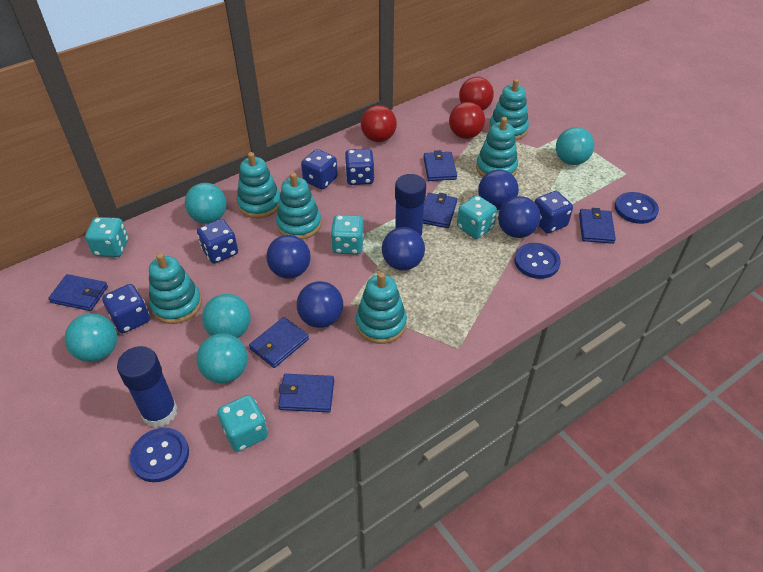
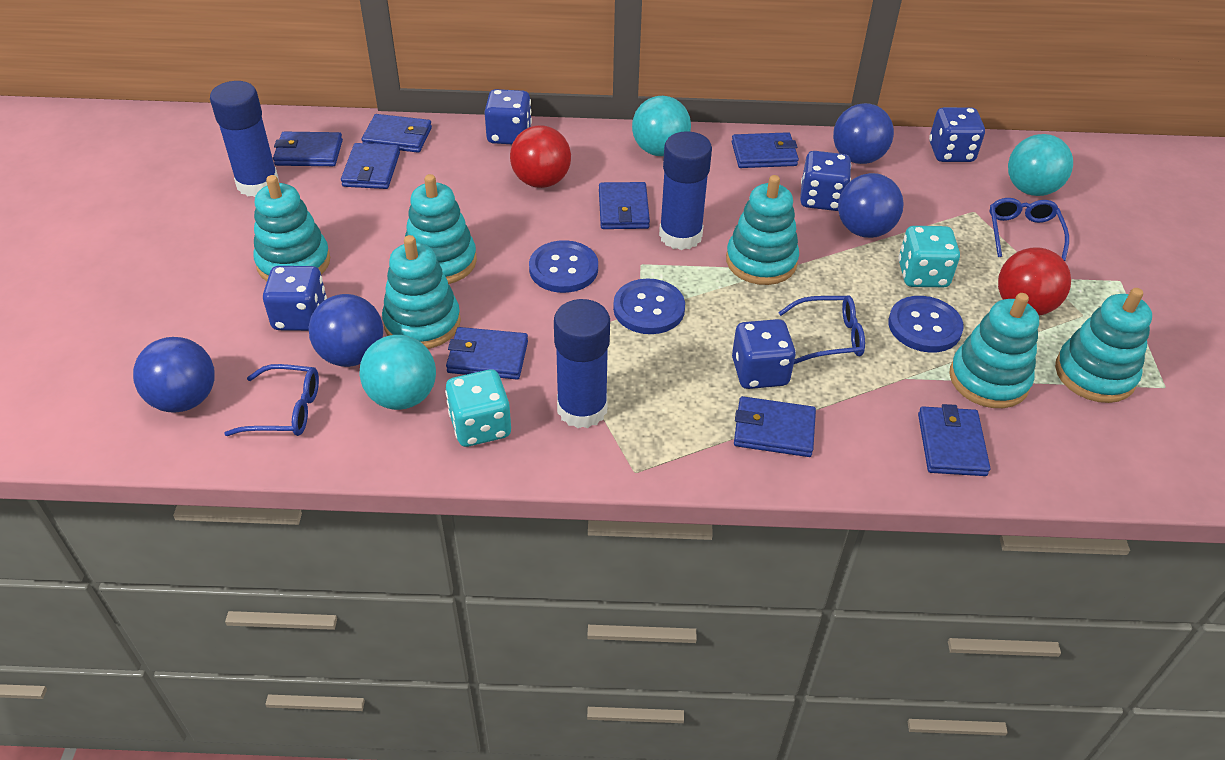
blue ball: [266,235,311,279] [297,281,343,328] [382,227,425,271] [478,170,519,210] [498,196,540,238] = 5 -> [133,337,215,413] [309,294,383,367] [833,103,894,164] [838,173,903,238] = 4
blue glasses: none = 0 -> [224,364,319,436] [778,295,865,364] [990,198,1069,261] = 3
blue glue stick: [117,346,177,428] [395,174,426,238] = 2 -> [210,81,279,197] [554,299,610,428] [659,131,712,250] = 3
blue wallet: [48,274,108,311] [249,317,309,368] [278,374,334,412] [423,150,457,181] [423,193,457,228] [579,208,616,244] = 6 -> [273,132,343,166] [341,143,400,189] [362,114,432,153] [446,327,528,379] [599,182,650,229] [732,132,799,168] [734,396,816,457] [918,404,990,476] = 8
red ball: [361,105,397,142] [449,102,485,139] [459,77,494,111] = 3 -> [510,125,571,188] [998,247,1071,316] = 2
turquoise ball: [65,313,117,362] [185,183,227,224] [197,333,247,383] [202,294,251,338] [556,127,594,165] = 5 -> [359,335,436,410] [632,96,691,156] [1008,134,1073,196] = 3
turquoise dice: [85,217,128,257] [218,395,268,452] [331,215,364,255] [457,195,497,239] = 4 -> [445,369,511,447] [898,226,960,287] = 2

